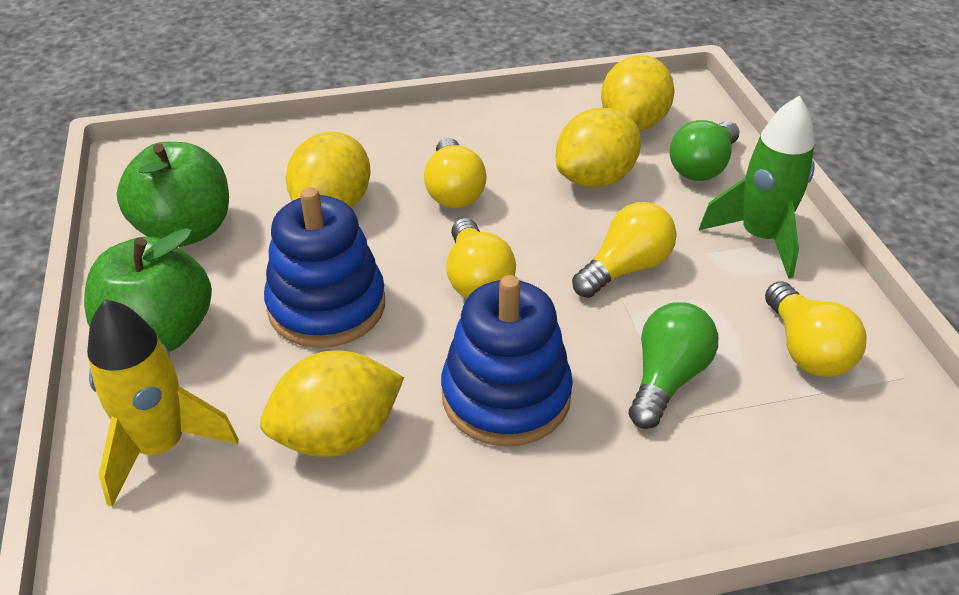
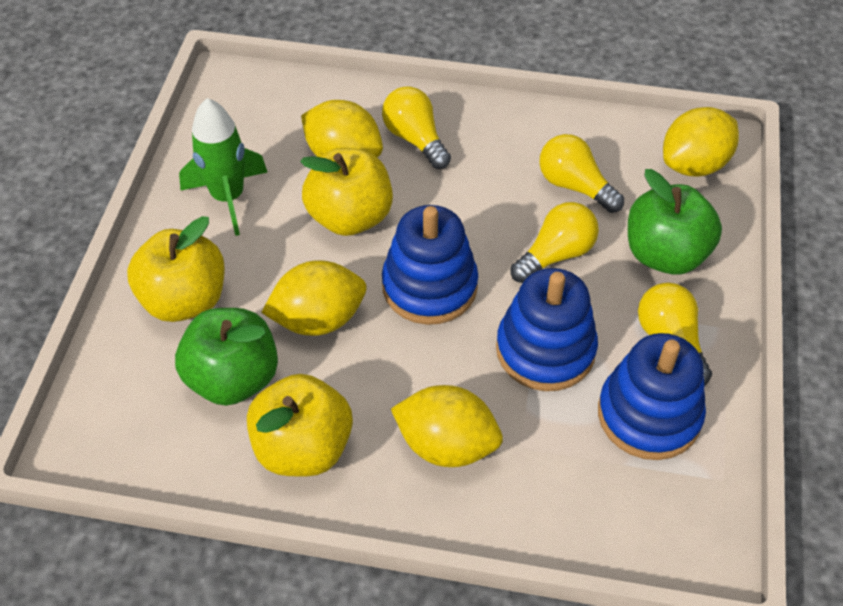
blue stacking toy: [264,187,385,348] [441,275,573,447] = 2 -> [382,205,478,325] [496,268,598,391] [598,333,706,460] = 3
green light bulb: [629,302,718,429] [669,120,739,181] = 2 -> none = 0
yellow apple: none = 0 -> [127,216,225,322] [247,374,353,476] [300,148,393,236] = 3
yellow rocket: [87,299,239,507] = 1 -> none = 0

